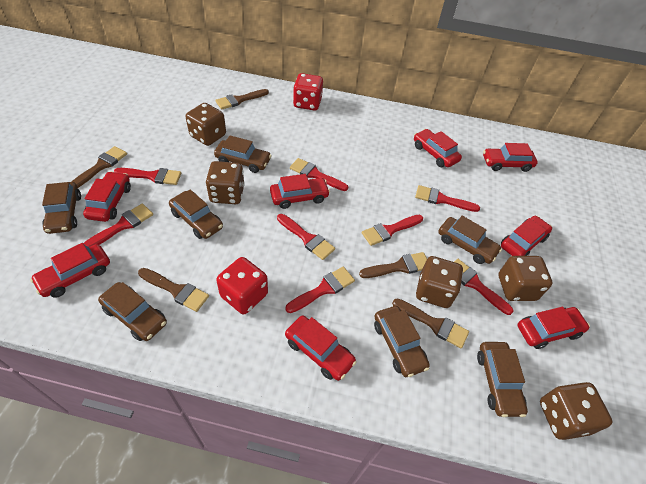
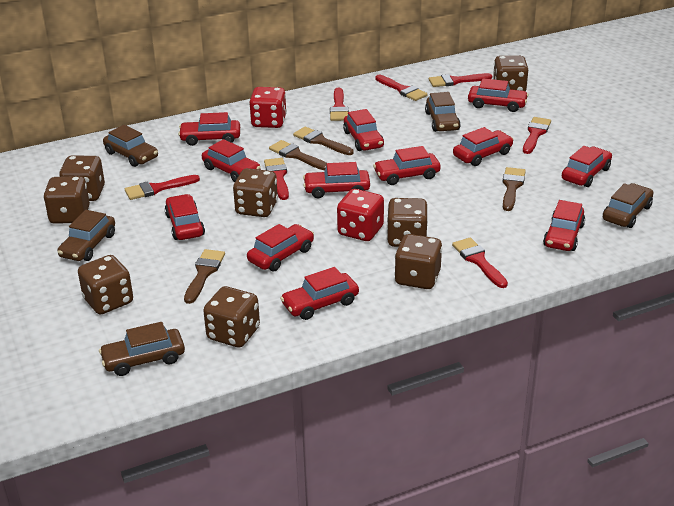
brown brush: [71,146,127,188] [138,268,209,312] [215,89,269,110] [359,252,427,278] [392,298,469,348] = 5 -> [184,249,225,304] [269,140,327,170] [293,127,354,155] [502,167,526,211] = 4
brown car: [42,182,81,234] [98,282,167,341] [169,189,223,239] [214,136,272,173] [374,306,430,377] [438,216,502,264] [477,342,528,417] = 7 -> [57,210,115,261] [99,322,185,376] [103,125,158,167] [425,92,461,132] [603,183,653,228] = 5
brown dice: [186,103,226,146] [206,161,245,204] [416,256,463,308] [499,256,552,301] [540,382,613,440] = 5 -> [44,176,90,224] [59,156,105,201] [78,255,133,314] [203,286,260,347] [233,168,278,217] [387,198,428,247] [394,234,442,289] [493,56,528,91] = 8
red brush: [83,204,153,247] [114,168,181,185] [277,214,335,260] [285,267,355,313] [290,158,348,191] [362,215,423,246] [415,185,480,212] [454,259,514,315] = 8 -> [125,175,200,200] [264,158,289,200] [330,87,349,121] [375,75,428,101] [429,73,492,87] [452,237,508,288] [523,117,551,154] = 7
red car: [30,243,110,298] [83,171,131,222] [270,174,330,209] [285,315,357,381] [414,129,462,167] [483,143,538,172] [501,216,552,256] [517,307,590,349] = 8 -> [165,194,205,240] [178,112,240,146] [202,139,261,182] [247,224,314,271] [280,267,359,320] [303,162,370,199] [343,109,384,151] [373,146,441,185] [453,127,514,166] [468,78,528,112] [543,200,585,251] [562,146,612,187] = 12

